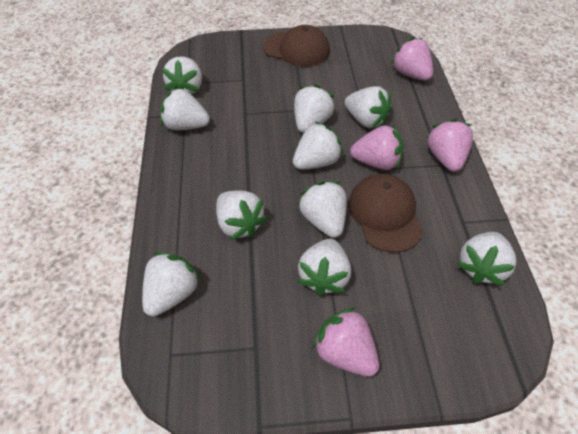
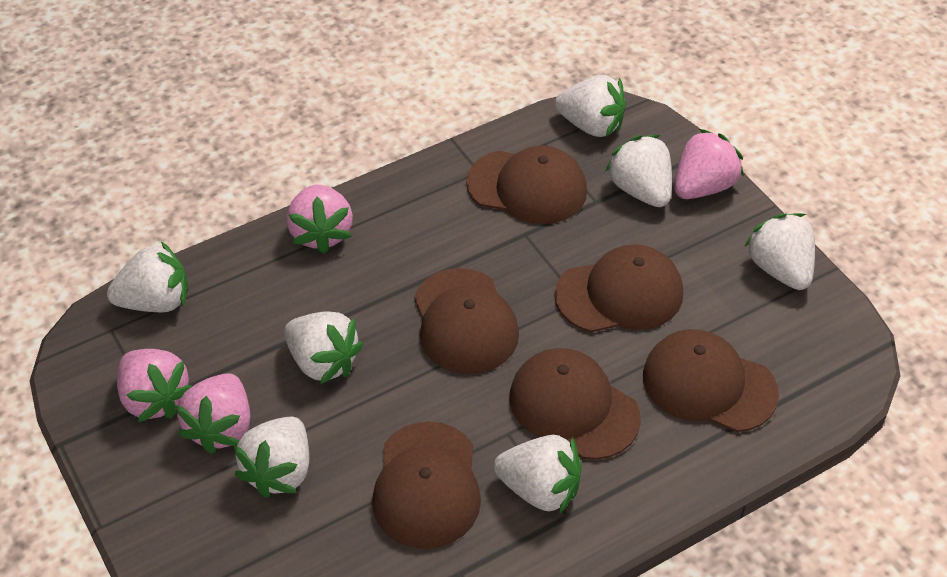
brown cap: [263,25,330,67] [348,174,423,253] = 2 -> [372,421,481,549] [414,268,519,374] [466,146,587,224] [510,348,641,460] [554,244,683,332] [643,329,779,432] = 6
white strawberry: [142,252,201,317] [160,87,210,130] [162,56,202,94] [216,190,267,240] [293,121,343,170] [294,85,335,133] [298,181,347,238] [298,238,351,296] [345,86,392,128] [457,232,516,286] = 10 -> [107,241,188,312] [234,416,309,498] [284,311,363,384] [494,435,582,514] [555,75,626,137] [606,135,672,207] [744,213,815,290] = 7

